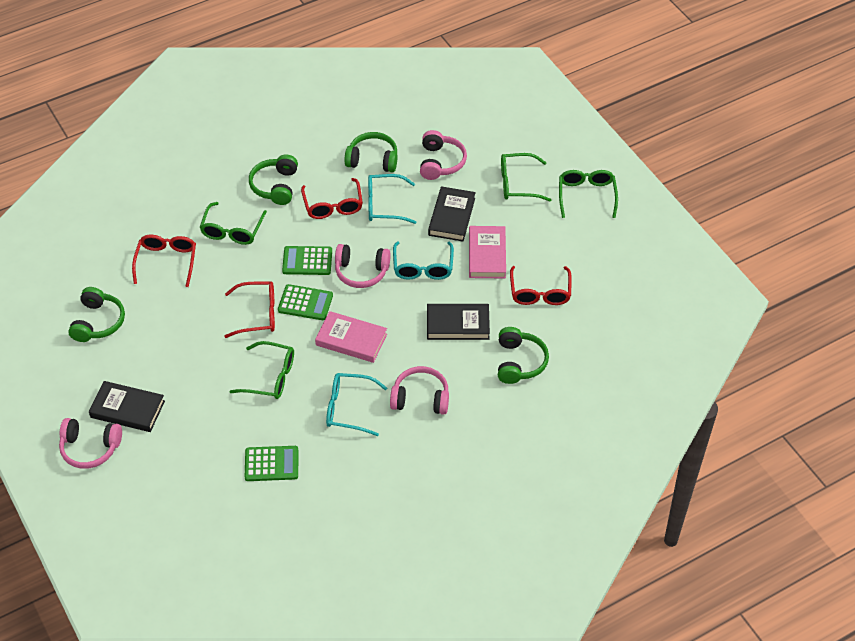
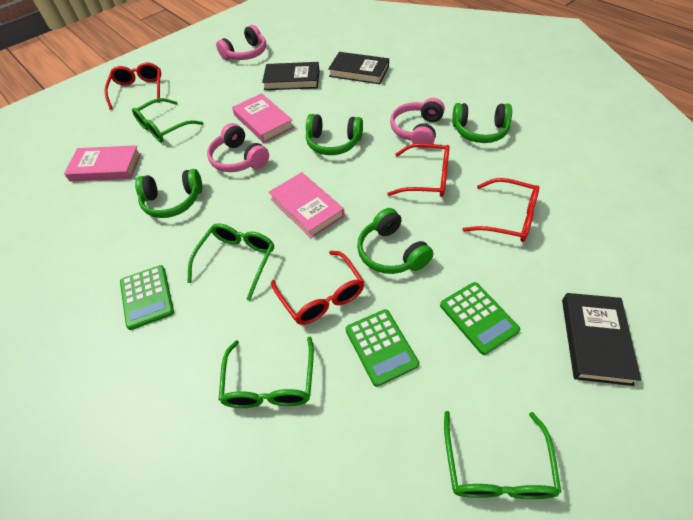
pink book: [315,311,387,363] [469,226,506,279] = 2 -> [64,145,141,181] [232,93,294,143] [269,172,345,238] = 3
pink headphones: [59,418,122,469] [335,244,391,288] [390,366,449,415] [420,130,467,180] = 4 -> [207,123,269,172] [216,25,266,60] [390,98,445,149] = 3
turquoise glasses: [326,373,387,436] [368,174,416,224] [393,241,454,280] = 3 -> none = 0

